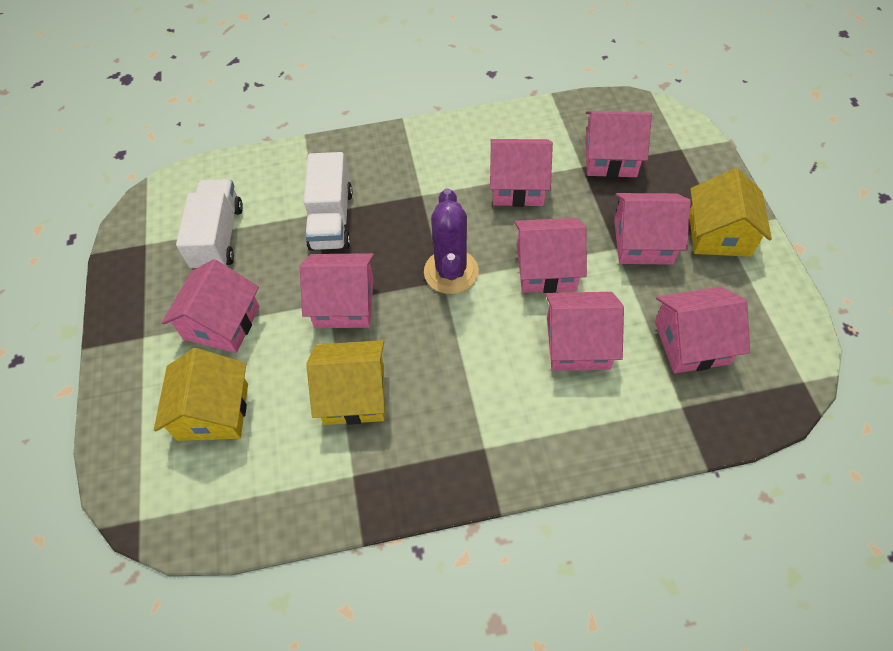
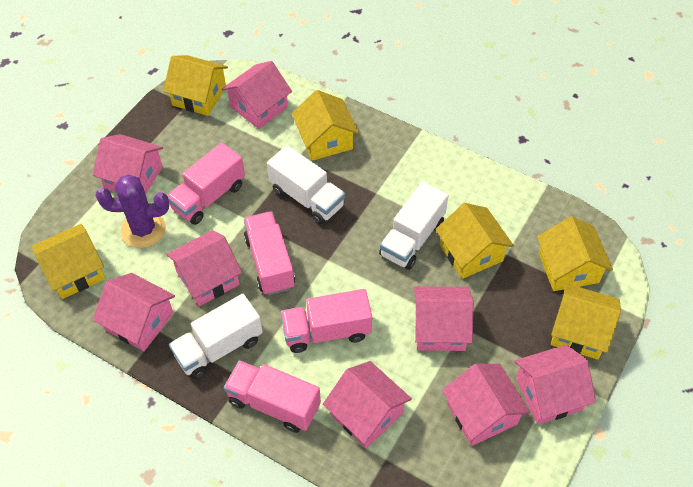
pink truck: none = 0 -> [167,142,245,225] [224,360,321,433] [244,211,295,295] [280,289,372,353] = 4
white truck: [176,179,243,268] [304,152,353,251] = 2 -> [169,294,263,379] [267,145,345,224] [379,182,448,270] = 3
yellow house: [154,348,248,441] [306,340,385,425] [690,168,772,257] = 3 -> [32,224,105,299] [163,55,228,116] [292,90,359,161] [435,203,514,279] [537,216,613,291] [551,283,621,360] = 6

